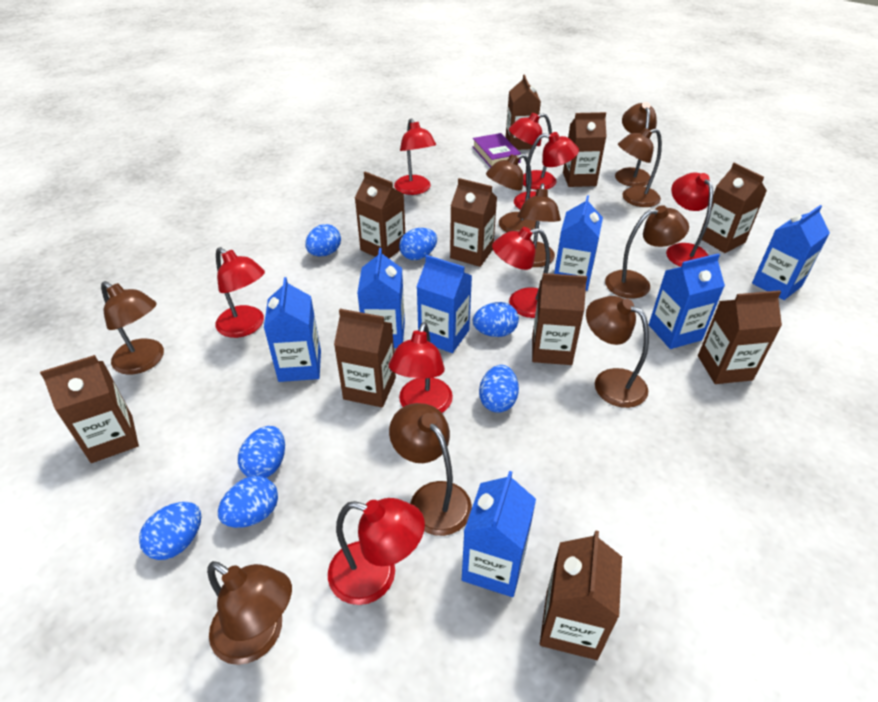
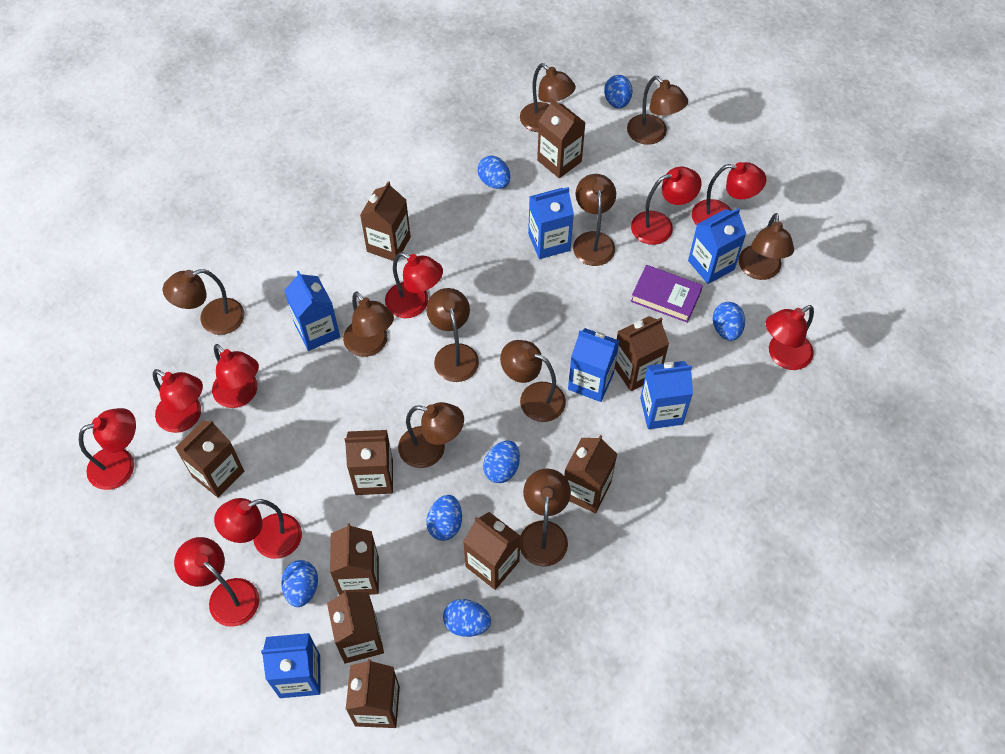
blue carton: [264,277,321,382] [357,248,405,348] [416,255,472,353] [462,471,536,597] [554,195,603,291] [649,253,725,349] [752,205,830,300] = 7 -> [261,633,321,698] [284,271,340,351] [528,187,574,259] [568,328,620,402] [640,361,693,429] [688,208,746,284] = 6
brown lamp: [101,281,164,375] [207,561,292,665] [389,403,472,536] [486,154,536,232] [517,184,561,267] [586,296,649,408] [605,205,689,299] [615,102,657,187] [618,128,662,207] = 9 -> [163,269,244,335] [343,291,394,357] [398,402,464,468] [426,288,479,382] [500,340,566,422] [520,63,576,132] [520,469,571,567] [573,174,616,266] [627,76,688,145] [739,213,794,280] = 10
red lamp: [215,247,265,338] [328,498,425,605] [389,322,453,413] [394,118,436,195] [492,227,550,318] [509,113,557,190] [514,132,579,209] [666,172,713,267] = 8 -> [79,408,136,490] [153,369,203,433] [174,537,259,627] [212,344,259,408] [214,498,302,559] [385,252,443,318] [631,167,702,245] [692,162,766,226] [766,305,814,370] = 9

